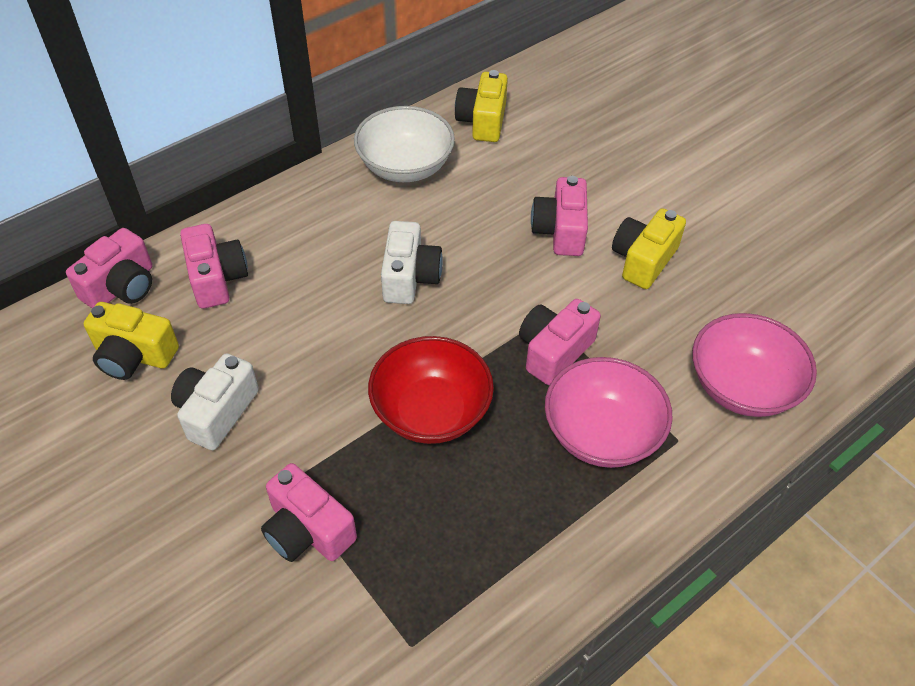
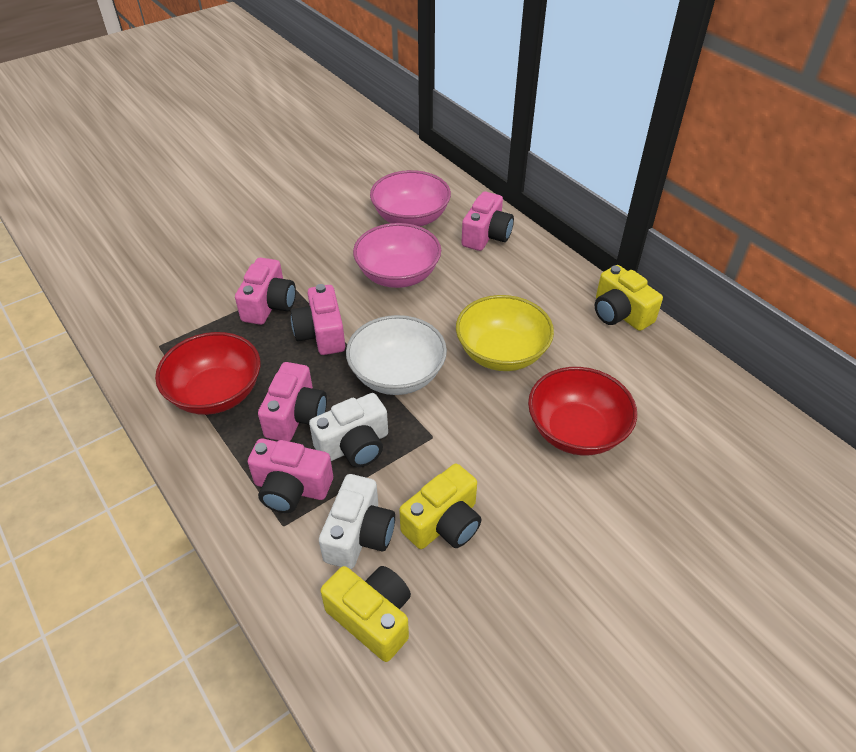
red bowl: [368,336,494,444] = 1 -> [155,332,260,415] [528,367,637,456] = 2
yellow bowl: none = 0 -> [456,295,554,371] = 1

